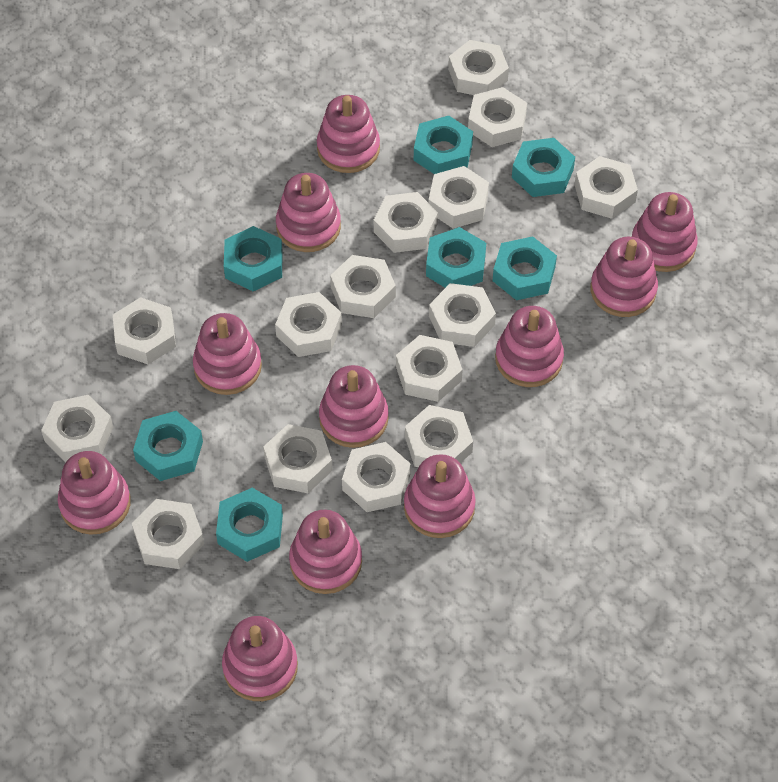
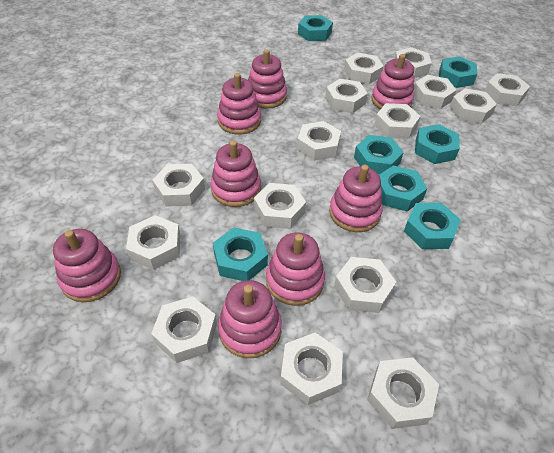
pink stacking toy: [58,451,131,535] [193,313,262,395] [222,616,298,701] [276,173,341,252] [289,510,362,594] [317,95,380,173] [319,365,389,448] [404,454,476,538] [495,306,564,387] [590,237,658,317] [632,192,698,272] = 11 -> [53,229,121,302] [210,140,261,207] [217,73,261,135] [218,280,282,358] [248,49,287,109] [266,233,325,306] [329,165,383,232] [371,54,414,109] = 8

